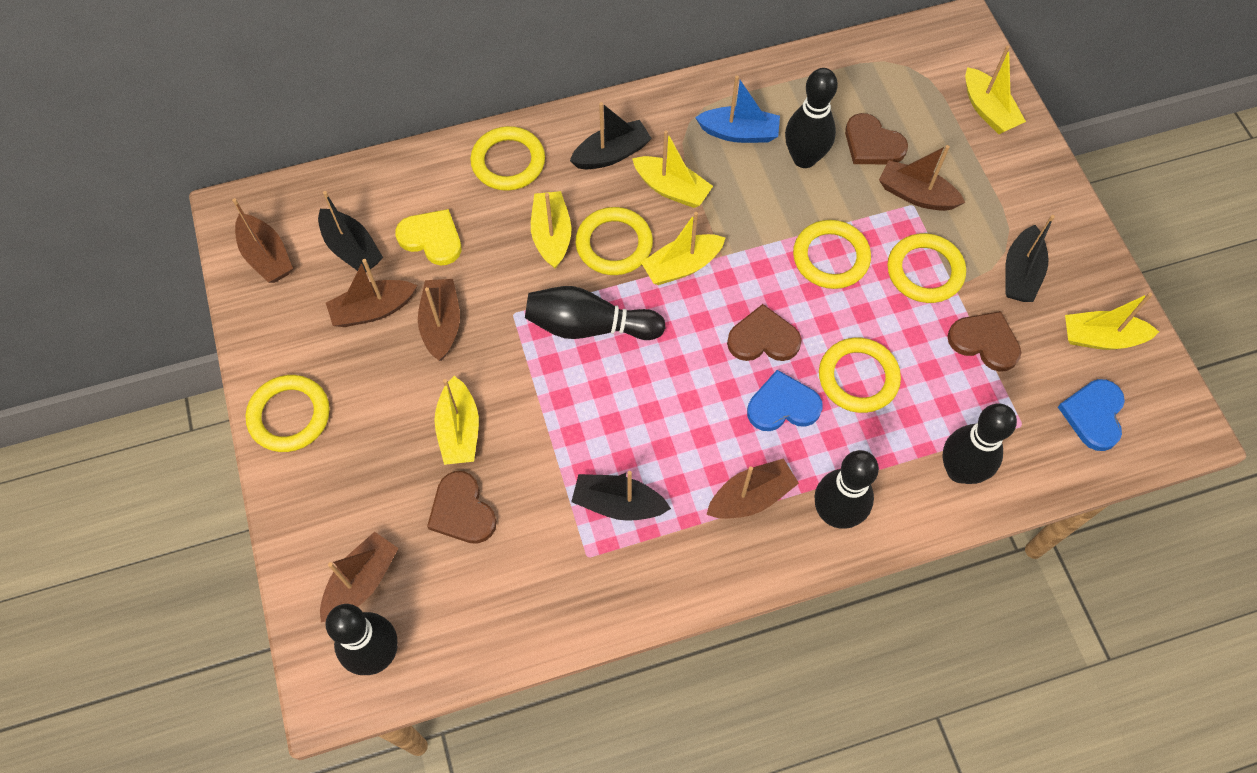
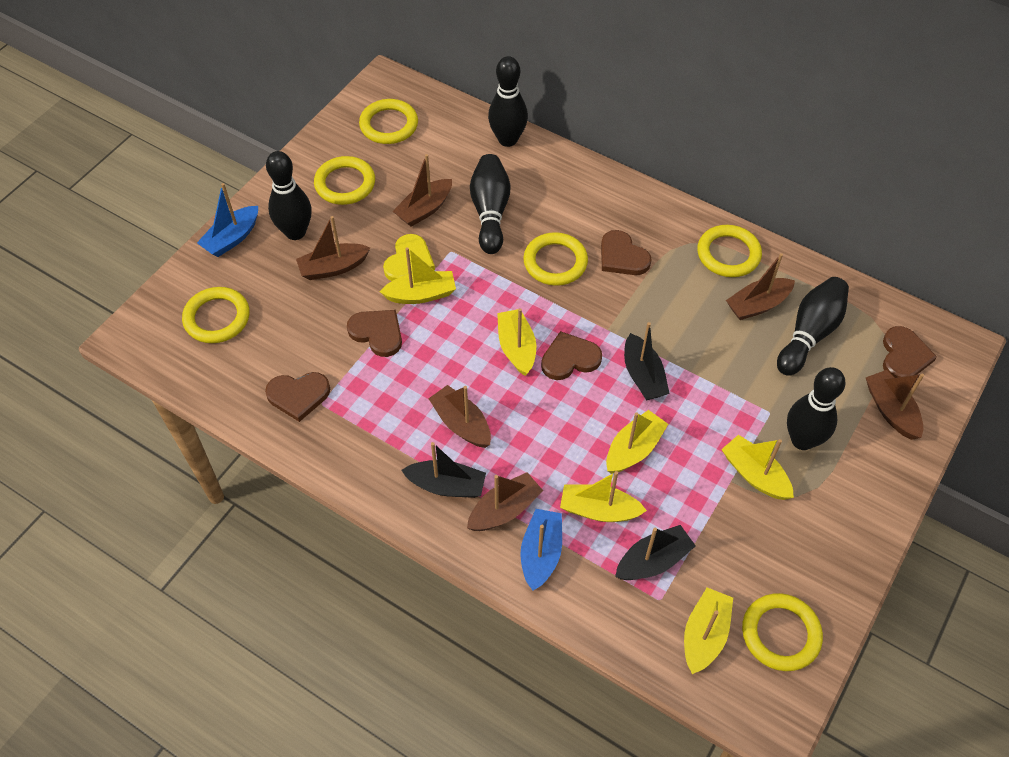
black boat: [318,191,383,272] [570,102,652,169] [571,471,671,521] [1005,215,1055,302] = 4 -> [401,442,486,498] [615,525,696,580] [624,322,670,400] = 3
blue boat: [695,75,780,143] = 1 -> [197,183,258,257] [520,509,562,591] = 2
blue heart: [747,370,823,431] [1058,379,1125,451] = 2 -> none = 0
brown heart: [427,471,497,544] [727,304,801,361] [845,113,908,164] [947,311,1021,372] = 4 -> [265,372,330,422] [347,310,402,357] [541,331,602,380] [601,230,652,275] [883,326,937,378] = 5

